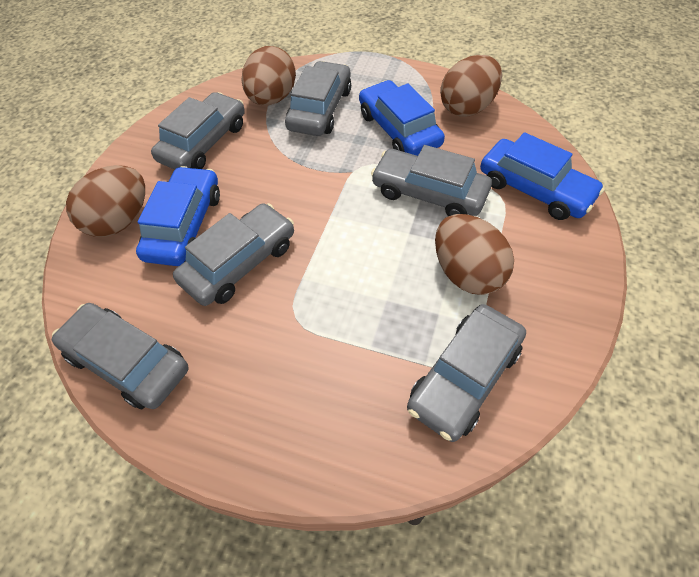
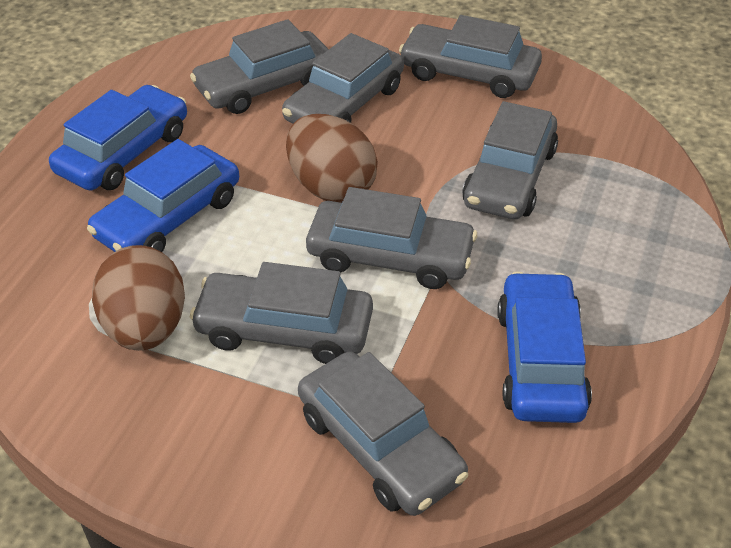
brown egg: [66,165,145,237] [242,46,296,105] [435,214,514,295] [440,55,502,117] = 4 -> [92,245,185,351] [286,114,378,203] = 2
grey car: [52,303,189,409] [151,92,245,170] [173,203,294,306] [285,61,351,136] [371,145,492,216] [407,304,526,442] = 6 -> [190,19,329,114] [190,262,373,364] [282,33,404,124] [298,352,468,516] [306,187,477,289] [399,15,542,98] [462,101,558,219] = 7

